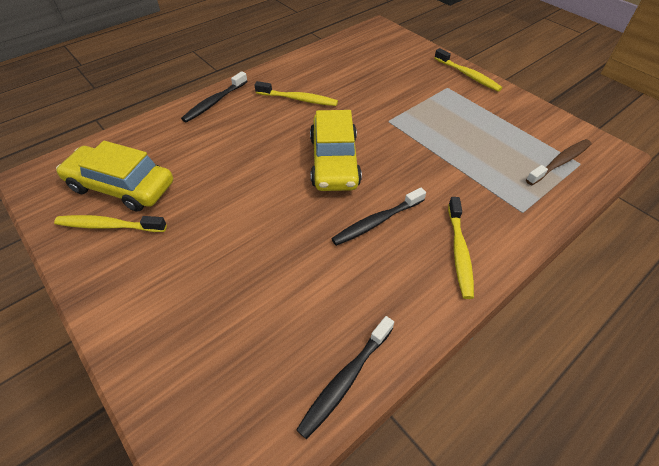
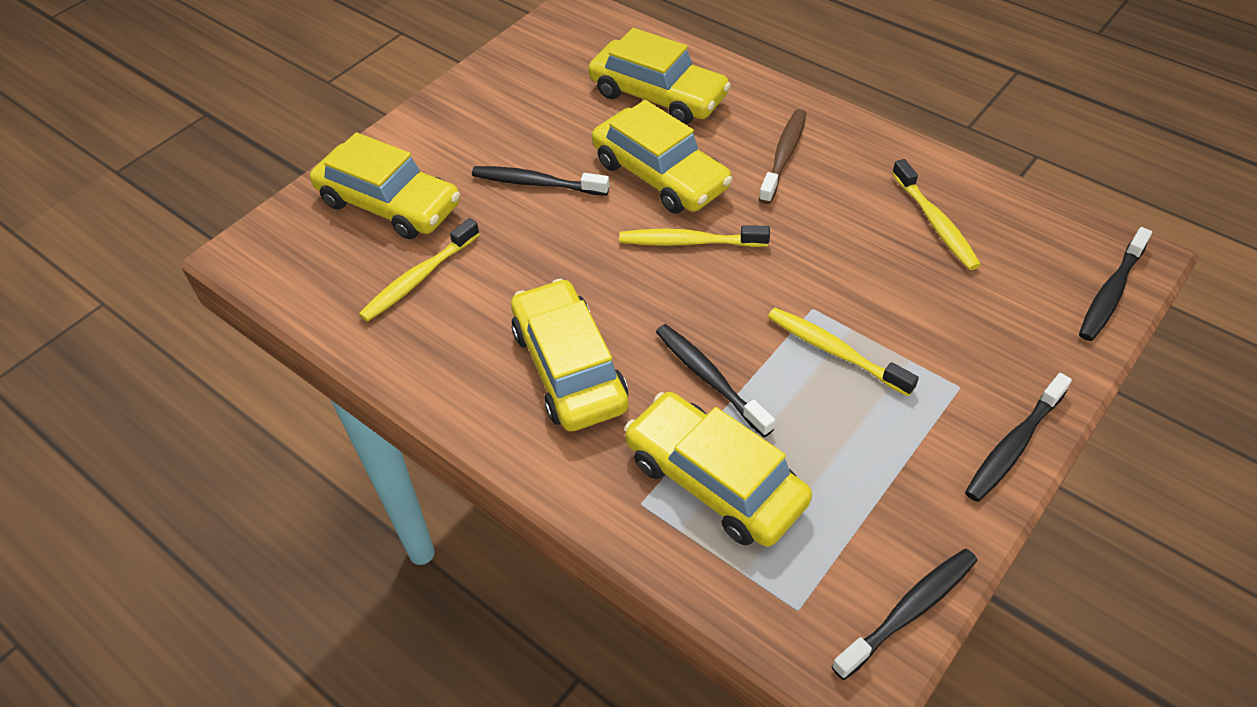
black toothbrush: [181,71,248,123] [296,316,394,439] [331,187,426,246] = 3 -> [472,166,610,196] [656,324,775,437] [831,549,978,680] [965,373,1072,502] [1079,227,1152,341] = 5
yellow car: [56,141,173,212] [310,110,362,191] = 2 -> [310,132,460,239] [511,279,629,431] [588,28,731,124] [592,100,732,213] [624,392,812,547] = 5

